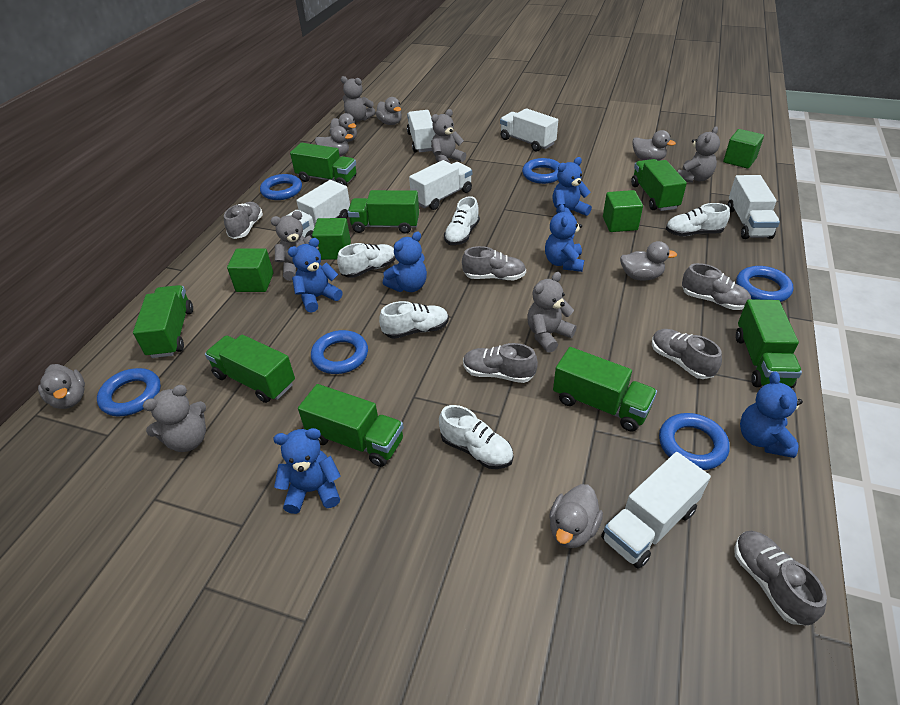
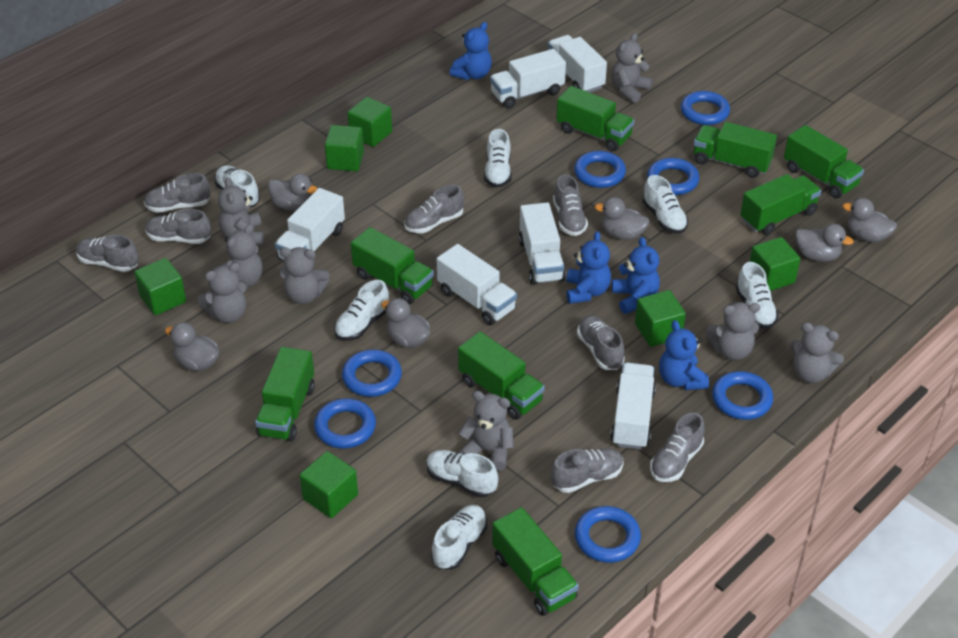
blue ring: [97,368,161,416] [260,174,302,200] [311,330,368,374] [522,158,560,184] [659,413,730,470] [736,266,793,302] = 6 -> [314,398,376,449] [342,350,402,397] [574,151,626,188] [575,506,641,563] [647,158,700,195] [680,91,730,125] [712,371,773,420] = 7
blue teddy bear: [273,428,341,514] [288,238,343,312] [383,232,427,292] [545,204,584,272] [552,157,592,216] [740,372,803,458] = 6 -> [450,22,492,80] [566,231,611,304] [612,237,660,314] [659,320,709,390] = 4
green cube: [227,248,274,292] [312,218,351,260] [603,190,643,232] [723,129,764,169] = 4 -> [134,258,186,315] [300,451,358,518] [325,125,364,172] [348,97,392,147] [635,290,686,347] [750,237,800,291] = 6
grey duck: [38,364,85,409] [315,126,353,156] [330,113,357,142] [376,97,402,125] [549,484,603,548] [620,241,677,281] [632,130,676,161] = 7 -> [165,322,219,371] [268,174,318,211] [381,298,431,348] [595,197,650,240] [795,224,854,262] [843,198,897,242] = 6
grey shoe: [224,202,263,239] [462,246,526,280] [463,343,538,383] [652,329,722,379] [682,263,751,310] [734,531,827,625] = 6 -> [76,235,139,272] [144,173,211,213] [145,209,211,244] [404,185,464,233] [551,448,624,493] [553,175,588,236] [577,315,625,370] [650,413,705,482] = 8
grey teddy bear: [143,385,206,452] [270,211,322,281] [341,76,375,122] [431,109,466,163] [527,272,577,353] [678,126,720,183] = 6 -> [198,263,248,323] [218,178,264,245] [220,224,263,287] [279,247,330,304] [459,391,514,471] [611,33,653,103] [706,302,760,360] [790,322,844,383] = 8
white shoe: [337,243,396,278] [379,301,449,339] [439,405,513,469] [444,196,480,245] [666,203,730,236] = 5 -> [214,165,260,207] [334,280,389,340] [426,450,498,497] [431,505,487,570] [484,129,512,188] [642,175,688,234] [736,262,779,329] = 7

